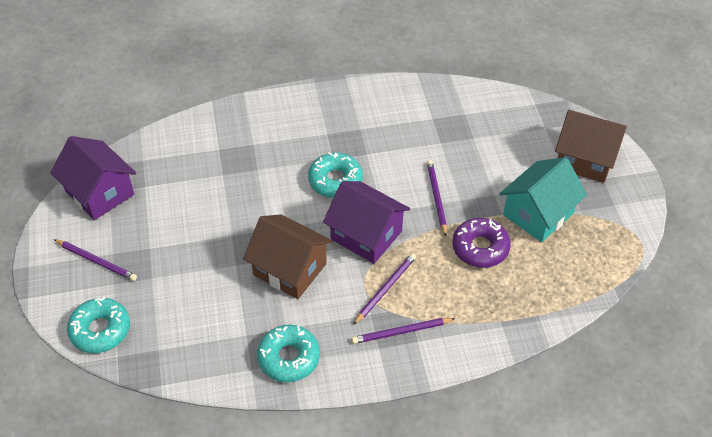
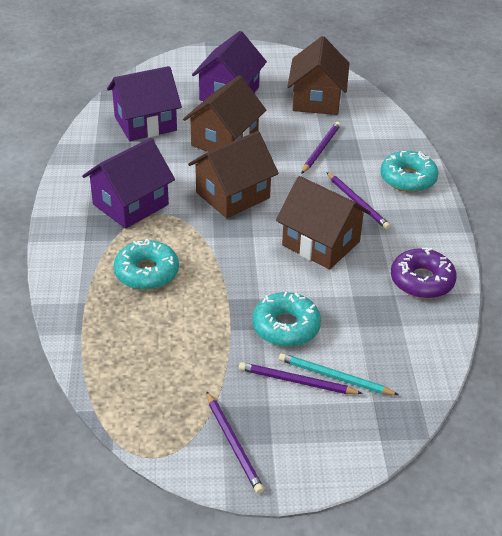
brown house: [243,214,333,299] [555,110,627,183] = 2 -> [183,75,266,152] [188,131,279,218] [276,176,371,270] [287,36,350,115] = 4
purple house: [50,136,136,220] [323,181,410,264] = 2 -> [82,138,175,229] [107,66,182,141] [192,31,267,101] = 3
turquoise house: [499,157,587,242] = 1 -> none = 0
turquoise pencil: none = 0 -> [279,353,399,395] = 1

